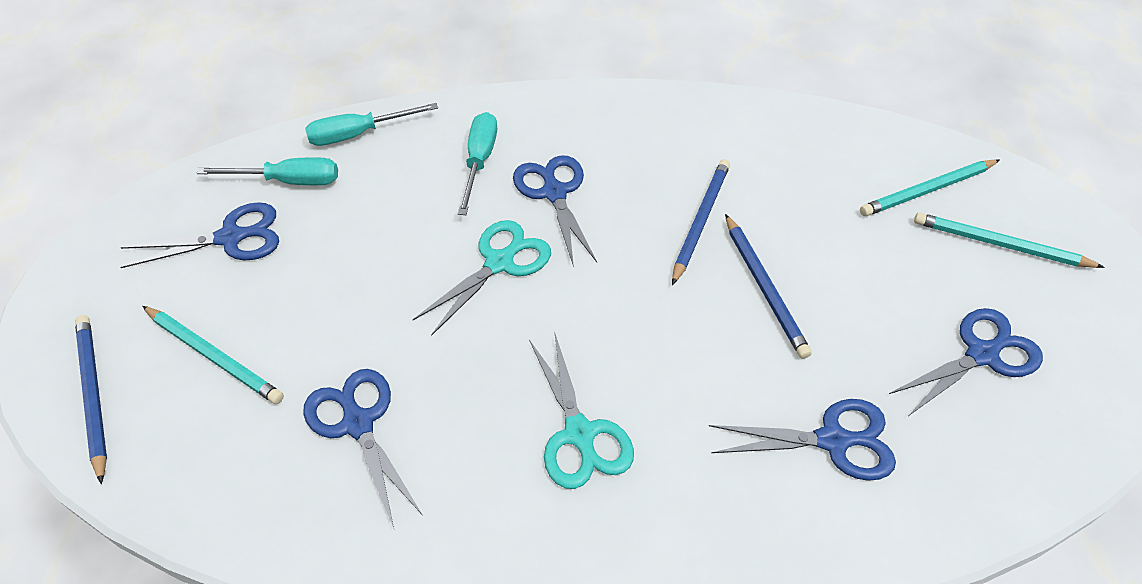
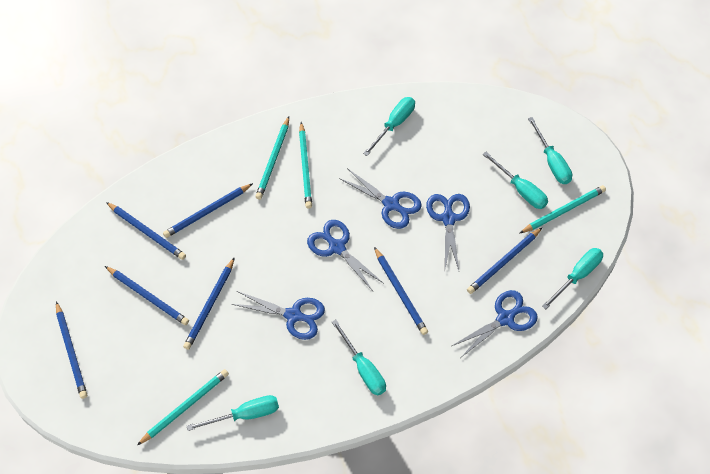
blue pencil: [75,315,107,484] [672,159,730,285] [725,214,812,359] = 3 -> [56,301,87,399] [105,266,189,325] [106,202,186,260] [163,183,253,238] [183,257,235,350] [374,247,428,335] [467,228,542,294] = 7
turquoise pencil: [142,306,284,404] [860,159,999,216] [914,213,1105,268] = 3 -> [137,369,229,445] [255,116,289,200] [299,122,312,209] [520,185,606,233] = 4
turquoise scissors: [413,220,551,336] [529,331,634,489] = 2 -> none = 0
turquoise screwdriver: [197,157,338,185] [305,103,438,146] [458,112,497,215] = 3 -> [187,395,279,431] [332,320,386,395] [363,97,415,156] [483,152,548,209] [528,117,572,184] [542,248,603,309] = 6

